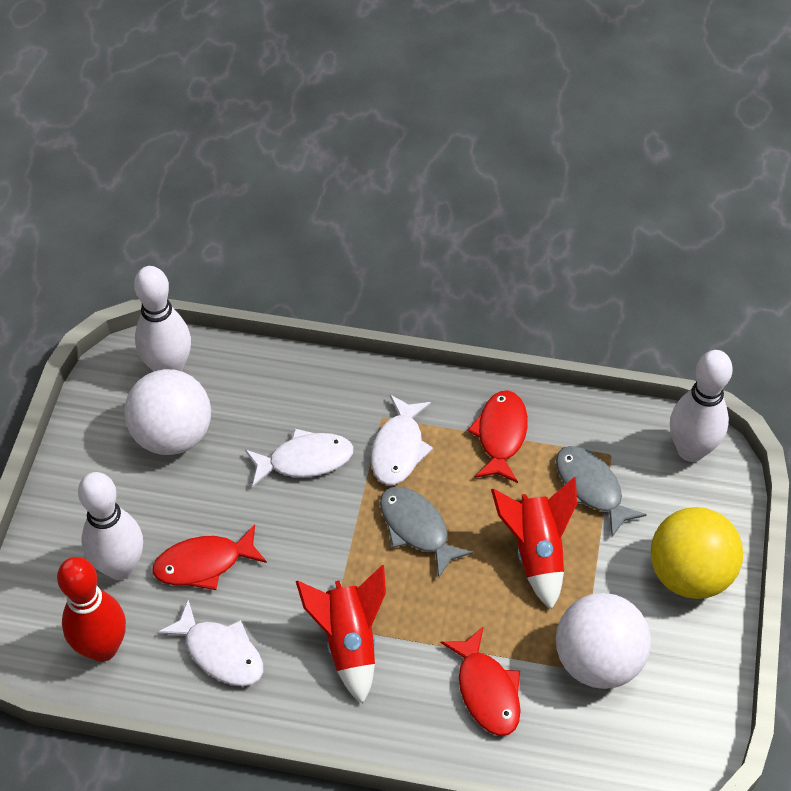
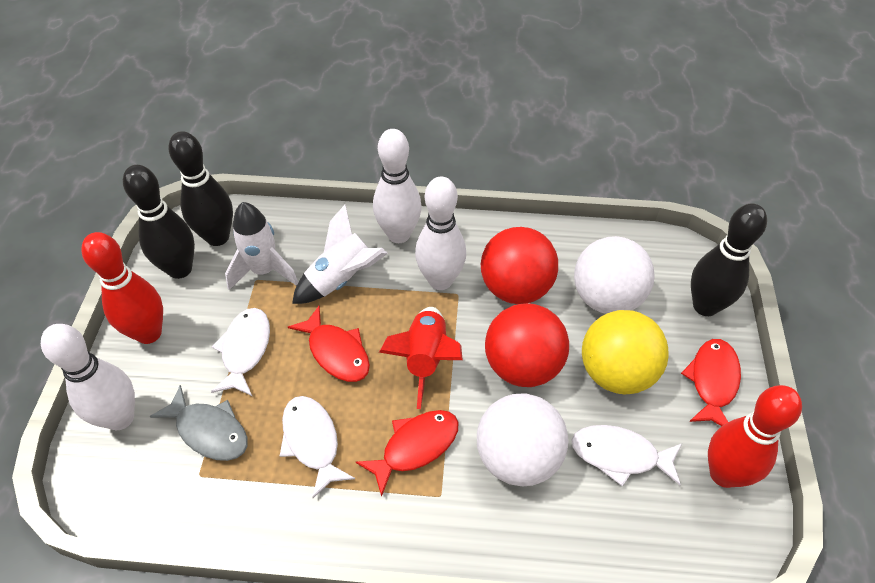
black bowling pin: none = 0 -> [123,165,195,279] [169,131,233,246] [691,203,767,316] = 3
grey fish: [380,487,473,579] [556,446,647,537] = 2 -> [150,385,248,461] = 1
red ball: none = 0 -> [481,227,558,304] [485,303,569,387] = 2
red bowling pin: [57,557,126,662] = 1 -> [81,232,163,344] [708,385,802,488] = 2
red rocket: [296,565,386,704] [491,477,577,610] = 2 -> [379,307,463,409] = 1
white rocket: none = 0 -> [225,202,298,290] [292,204,388,304] = 2

